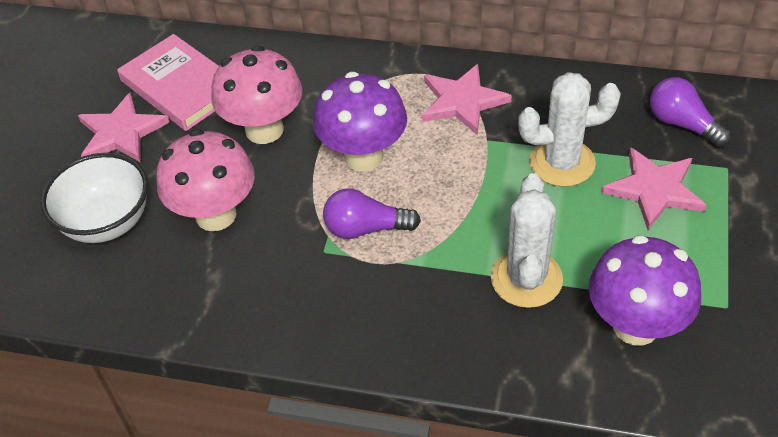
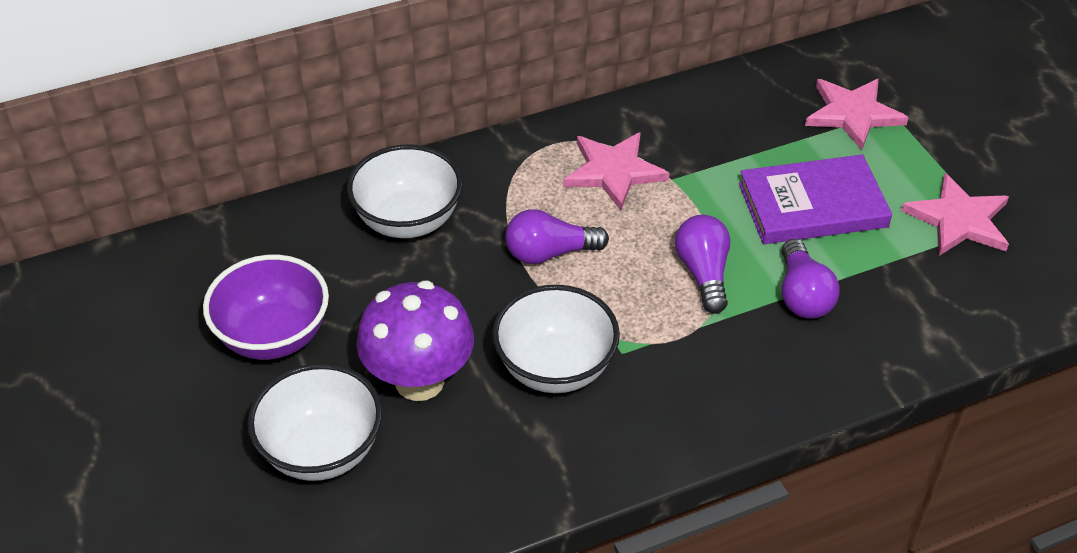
pink book: [117,34,219,131] = 1 -> none = 0
pink mushroom: [156,129,255,231] [211,46,303,144] = 2 -> none = 0
purple book: none = 0 -> [739,155,892,244] = 1
purple bowl: none = 0 -> [203,255,329,360] = 1
purple light bulb: [323,188,421,239] [650,77,731,148] = 2 -> [505,209,609,264] [675,215,730,314] [782,239,840,319] = 3
purple mushroom: [313,72,407,171] [589,235,701,346] = 2 -> [357,280,474,401] = 1
white bowl: [41,153,148,243] = 1 -> [248,363,382,481] [347,144,463,238] [492,285,620,393] = 3
white cactus: [491,173,563,308] [518,72,621,187] = 2 -> none = 0

